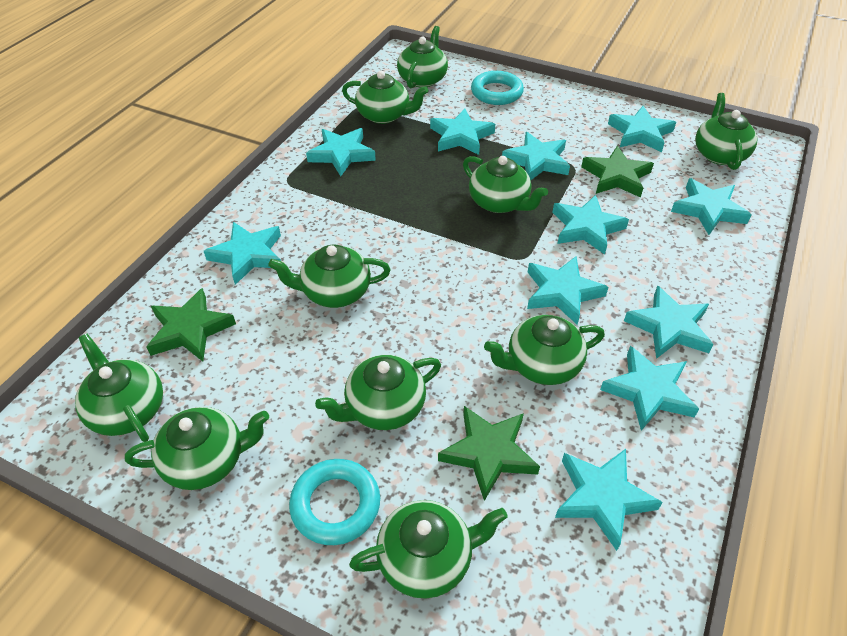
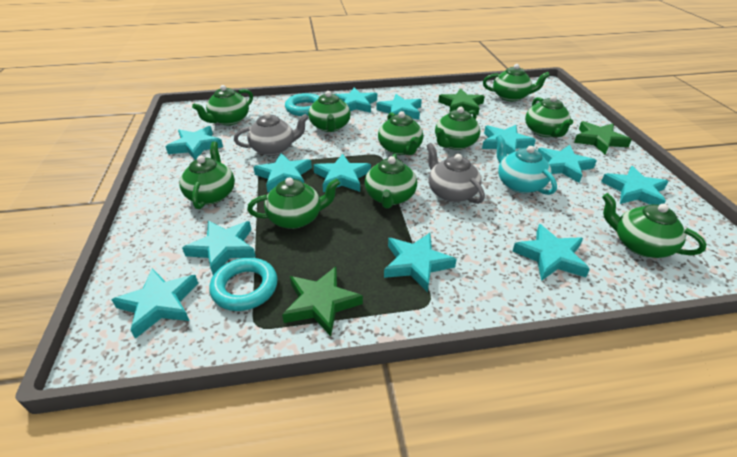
grey teapot: none = 0 -> [234,112,309,156] [426,143,485,204] = 2
turquoise star: [204,222,281,285] [306,128,376,176] [430,108,495,155] [502,132,570,180] [527,256,608,325] [552,195,629,255] [555,449,663,551] [600,346,699,431] [608,106,676,152] [624,286,714,359] [671,178,752,235] = 11 -> [111,268,198,339] [166,126,223,160] [182,221,256,275] [253,153,312,192] [313,153,371,192] [334,87,377,113] [376,94,422,120] [384,233,457,292] [482,125,536,155] [512,224,590,281] [538,145,597,183] [601,166,668,205] = 12
turquoise teapot: none = 0 -> [496,135,557,195] = 1

